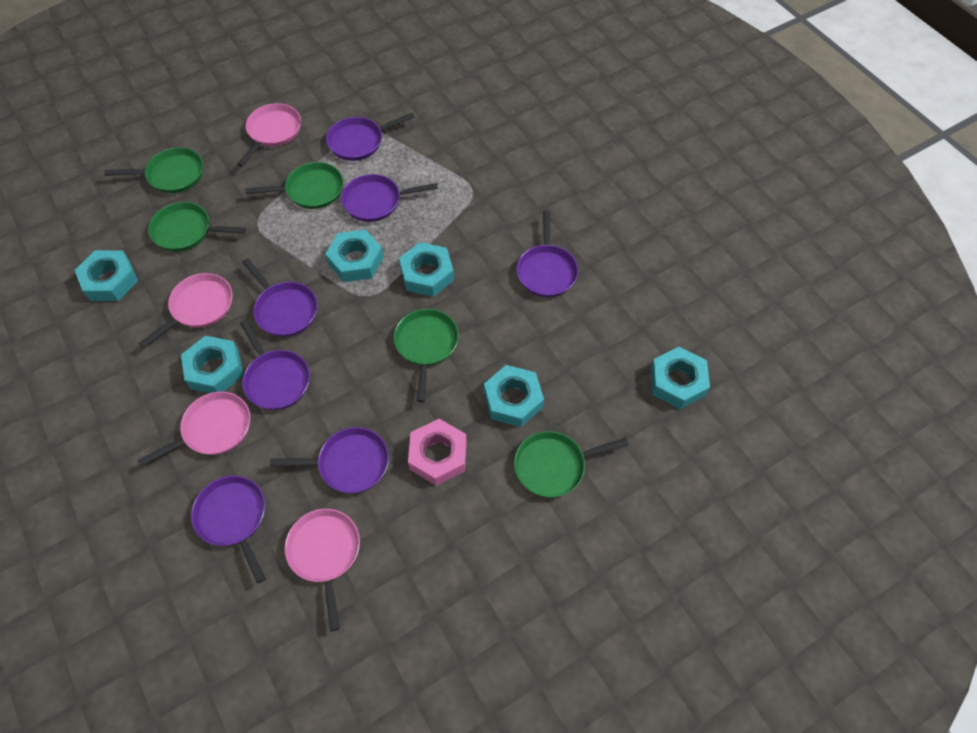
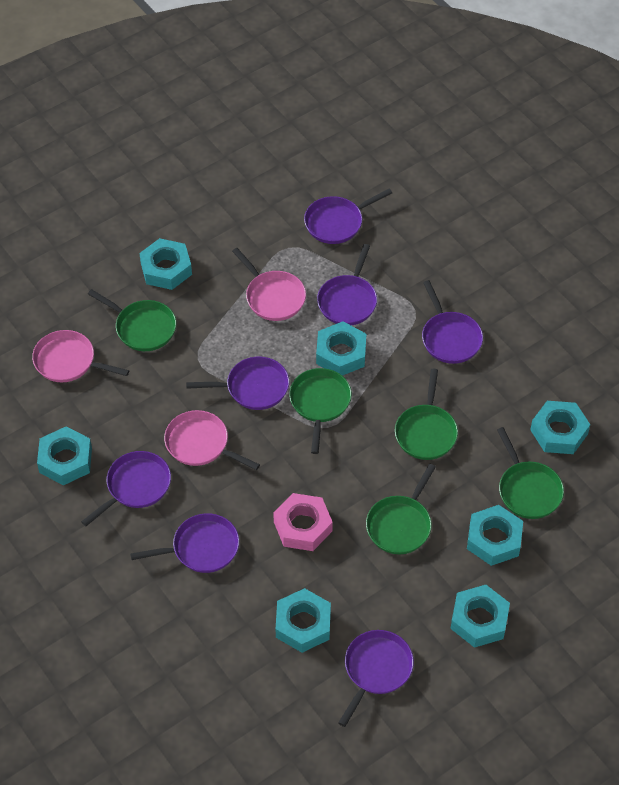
pink pan: [137,392,250,466] [139,273,233,348] [237,103,301,167] [285,509,360,631] = 4 -> [32,330,129,382] [164,410,260,470] [232,248,306,321] = 3
turquoise nut: [75,250,138,301] [181,336,243,393] [325,230,384,282] [399,242,454,297] [484,365,544,427] [650,347,710,409] = 6 -> [37,427,92,485] [139,238,192,290] [276,588,331,653] [316,321,366,376] [450,585,510,648] [467,505,523,566] [530,401,590,454] = 7

